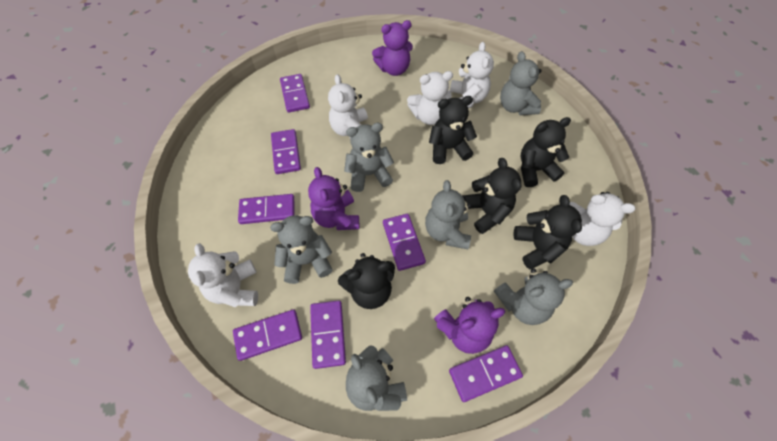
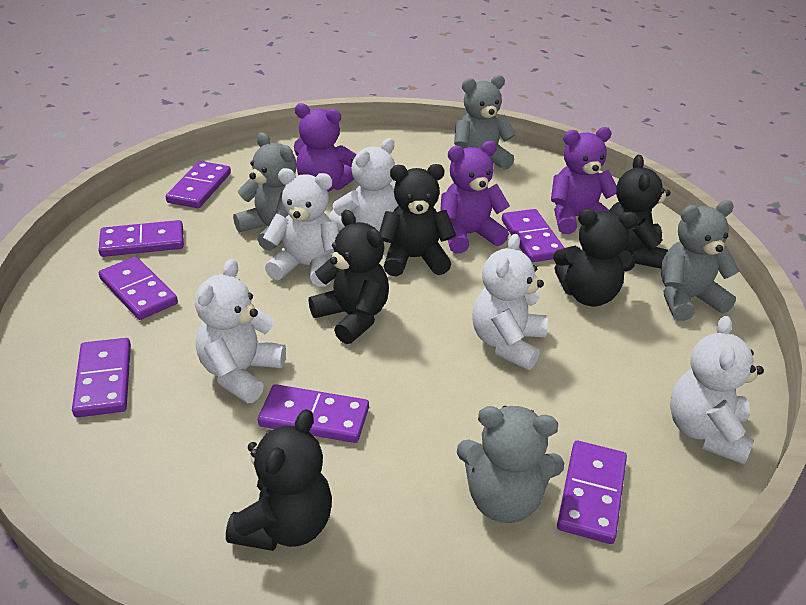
grey teddy bear: [270,215,333,284] [344,123,394,192] [346,346,407,411] [425,180,471,249] [494,268,573,325] [500,51,541,115] = 6 -> [233,132,297,251] [454,75,516,170] [457,406,564,523] [661,200,740,321] = 4

